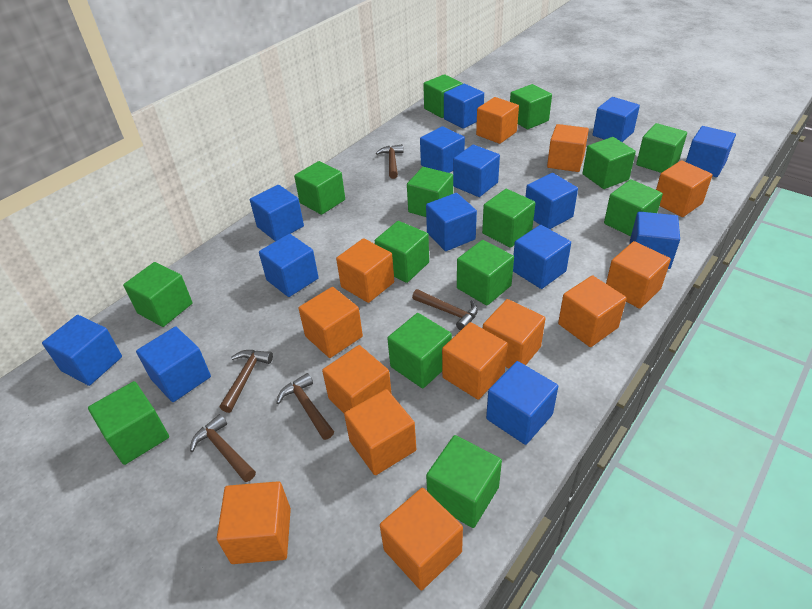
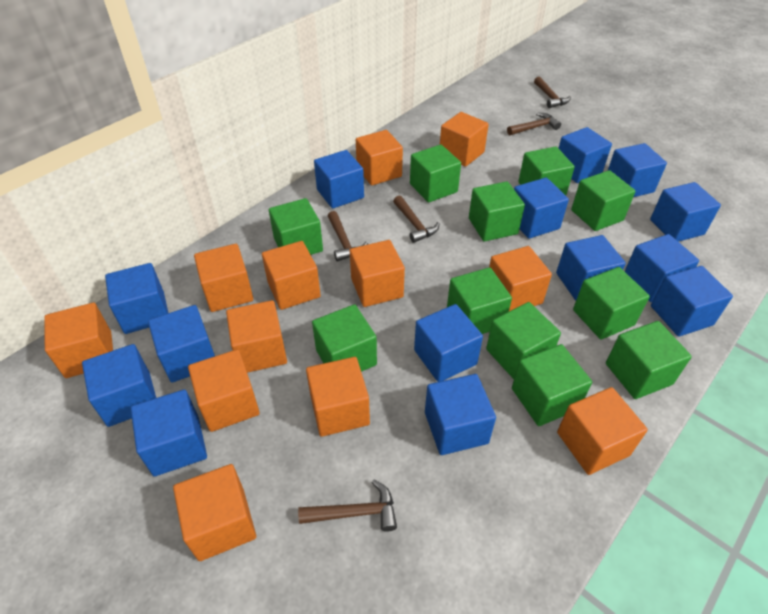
green cube: [88,381,169,465] [123,262,192,327] [294,161,345,215] [375,221,429,283] [387,313,452,388] [407,167,453,217] [423,74,463,118] [426,435,502,528] [457,240,514,306] [482,189,535,248] [510,84,552,129] [583,137,636,189] [604,179,663,237] [636,123,687,173] = 14 -> [269,198,323,255] [312,304,377,372] [410,145,461,203] [447,267,512,334] [469,181,525,241] [486,302,561,379] [512,344,592,426] [518,146,575,195] [571,170,635,231] [573,267,650,339] [606,321,692,399] = 11
orange cube: [217,481,291,564] [298,287,363,358] [322,345,392,413] [336,238,394,303] [344,389,416,475] [380,488,463,591] [442,322,508,400] [476,97,519,144] [483,299,546,368] [547,124,589,172] [558,275,627,347] [606,241,671,309] [656,160,713,217] = 13 -> [44,303,113,378] [173,464,256,561] [188,349,260,432] [194,244,253,312] [226,300,287,373] [262,241,321,310] [306,357,370,437] [350,240,405,307] [356,130,403,186] [440,112,489,167] [489,246,552,311] [557,387,648,475] = 12

